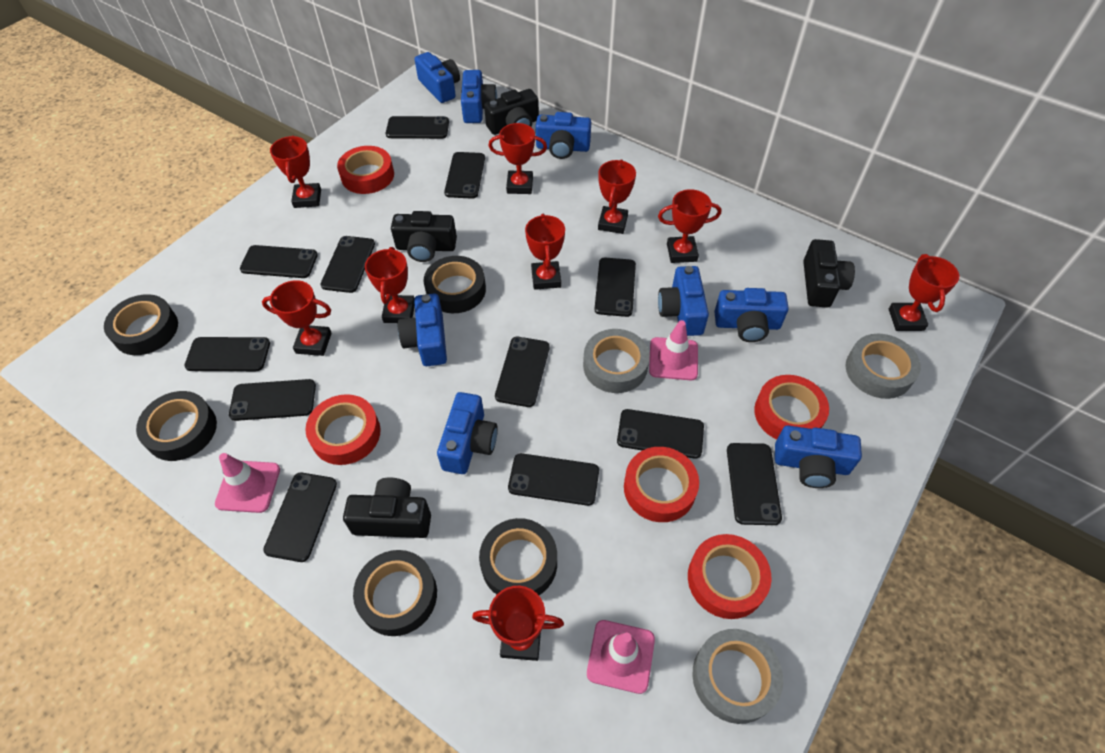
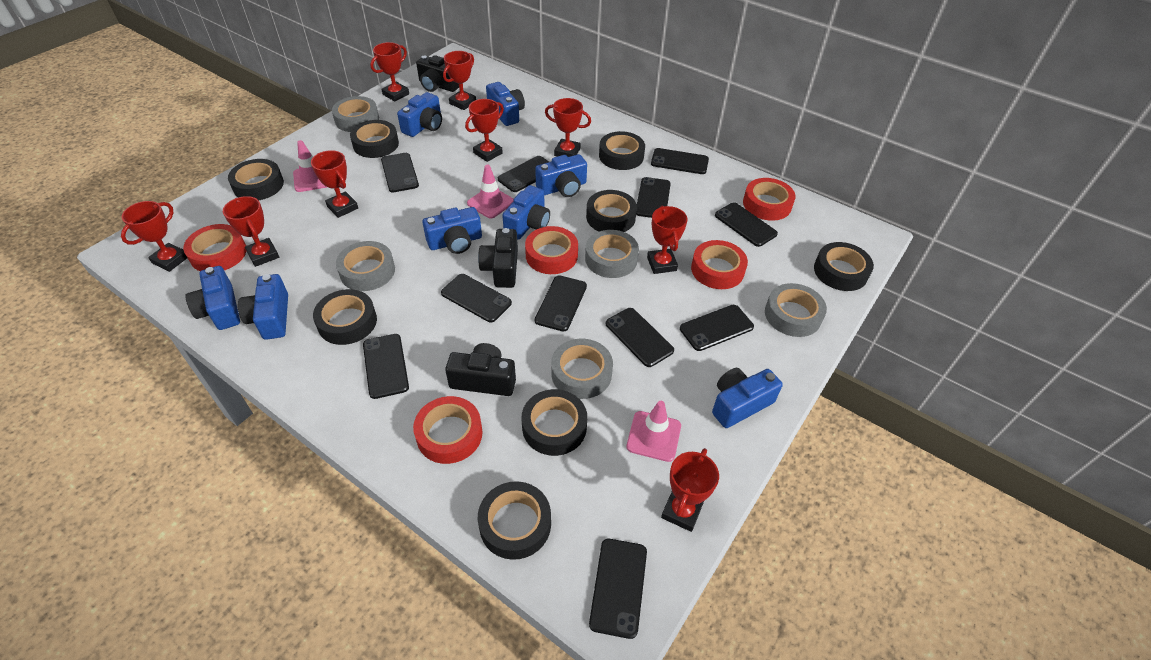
black camera: [343,478,431,538] [391,211,457,262] [484,89,539,135] [803,239,855,308] = 4 -> [416,55,459,92] [445,343,516,396] [478,228,518,288] = 3
black phone: [184,337,270,371] [229,379,316,421] [240,245,318,278] [263,472,337,562] [320,236,375,293] [386,116,449,139] [444,152,485,199] [495,337,550,407] [508,453,599,506] [594,258,636,317] [617,409,704,459] [727,443,782,525] = 12 -> [363,334,409,399] [381,153,419,193] [441,274,512,322] [498,156,549,192] [535,275,587,331] [589,539,647,639] [606,308,674,367] [636,177,671,218] [651,148,709,174] [680,305,754,351] [715,202,778,247] = 11
black tape: [104,294,178,355] [136,391,217,461] [353,550,437,636] [423,256,486,313] [479,518,557,595] = 5 -> [228,159,284,200] [313,289,377,345] [350,120,399,158] [478,481,551,560] [521,389,587,456] [586,190,637,232] [599,131,645,170] [814,242,874,291] = 8
grey tape: [583,329,650,393] [692,629,783,724] [845,334,921,399] = 3 -> [332,96,379,132] [336,241,395,291] [551,339,613,399] [585,230,639,278] [765,283,827,337] = 5

